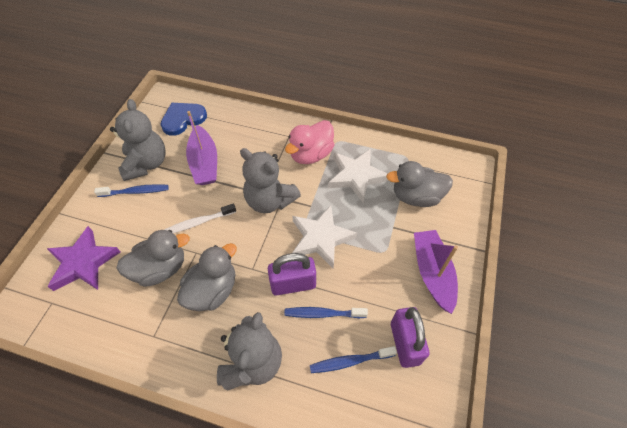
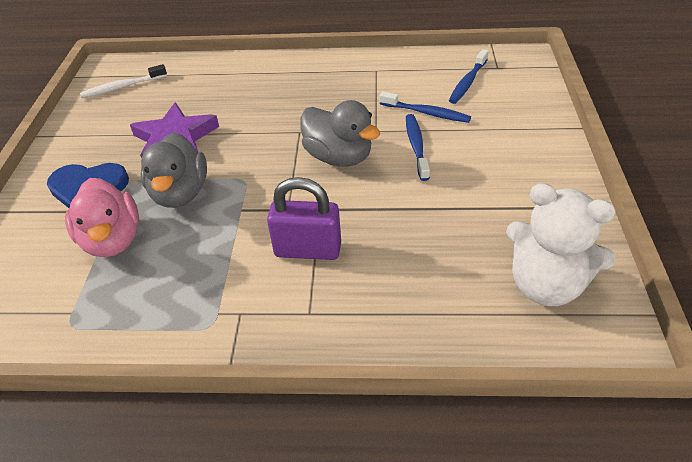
grey duck: [116,230,190,287] [177,243,237,311] [386,161,453,207] = 3 -> [141,132,207,208] [300,100,380,167] = 2
grey teddy bear: [110,99,166,181] [217,312,282,390] [240,148,301,213] = 3 -> none = 0
purple boat: [186,111,217,185] [414,230,458,314] = 2 -> none = 0
purple padlock: [268,253,316,296] [391,307,429,368] = 2 -> [267,177,341,260] = 1
white star: [292,205,357,269] [328,149,389,202] = 2 -> none = 0
white teddy bear: none = 0 -> [506,183,616,306] = 1

